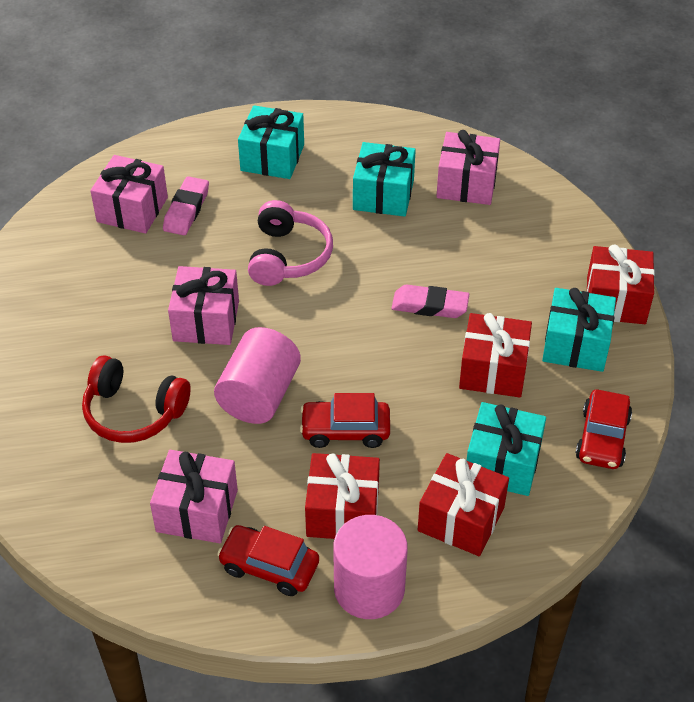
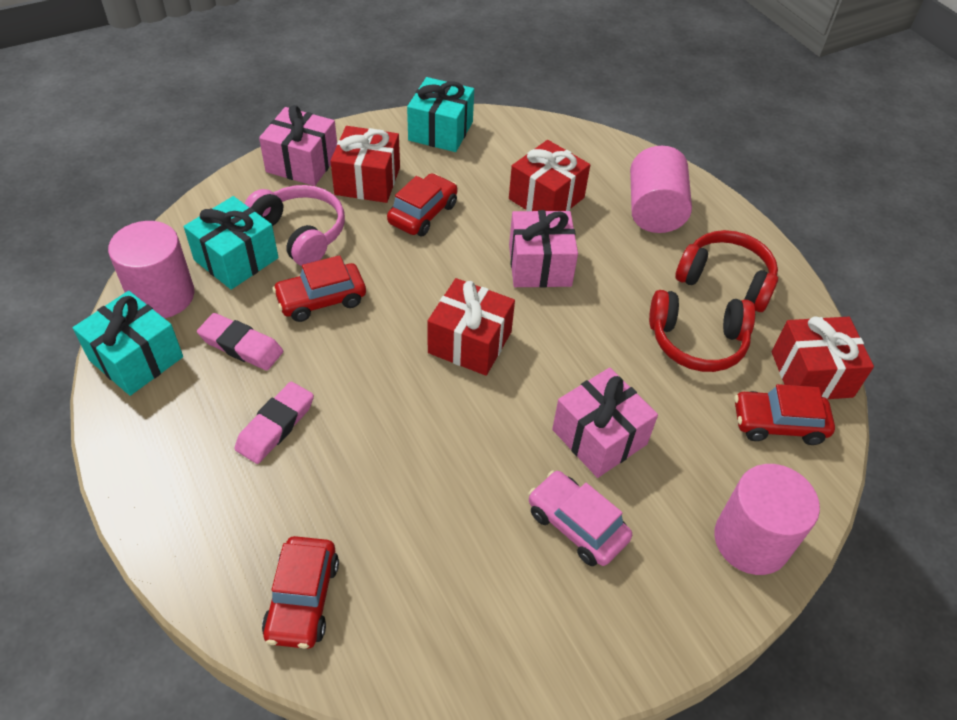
pink car: none = 0 -> [529,471,632,566] = 1
pink cylinder: [214,327,301,424] [333,515,408,619] = 2 -> [108,221,194,318] [630,146,692,233] [714,464,820,575] = 3
pink gift: [90,155,168,234] [150,450,238,543] [168,266,239,345] [436,130,500,205] = 4 -> [259,105,337,186] [509,210,578,288] [552,368,658,478] = 3
red car: [217,525,319,596] [300,393,390,448] [576,389,632,469] = 3 -> [262,536,339,649] [272,255,366,322] [387,173,457,236] [734,384,835,445] = 4
red headphones: [82,355,191,443] = 1 -> [649,290,755,372] [675,230,778,312] = 2
turquoise gift: [238,105,304,179] [353,142,416,217] [466,402,546,496] [542,288,616,372] = 4 -> [73,291,183,396] [184,196,279,290] [407,77,474,152] = 3

